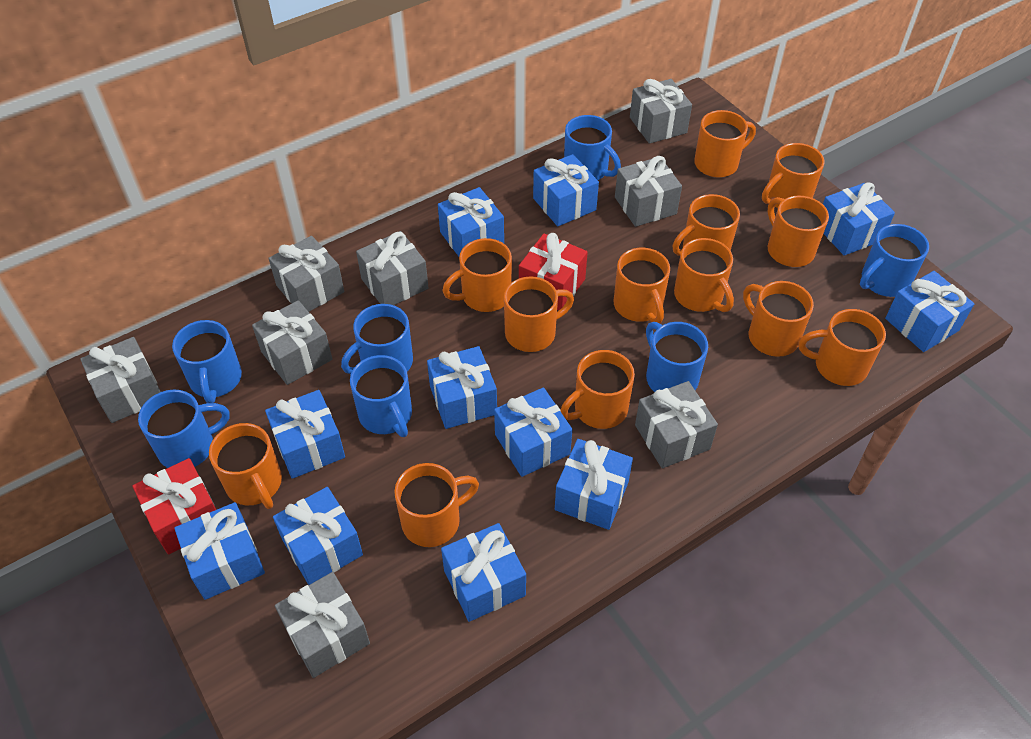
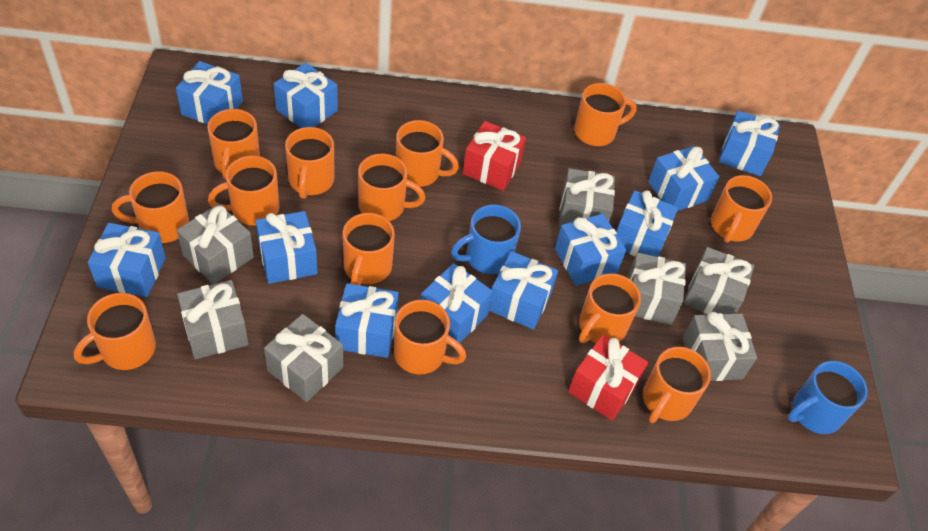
blue mug: [138,389,230,468] [172,320,242,403] [341,304,413,374] [350,355,412,437] [564,115,621,180] [646,322,708,392] [860,224,929,297] = 7 -> [451,205,521,274] [788,361,868,434] = 2
grey gift: [80,337,161,423] [252,300,332,385] [268,236,344,312] [275,572,370,678] [356,231,429,305] [615,156,682,227] [630,79,692,144] [635,381,718,468] = 8 -> [177,204,254,284] [177,280,248,359] [264,314,343,402] [558,168,615,227] [627,252,686,325] [683,247,754,314] [683,312,757,381] = 7

